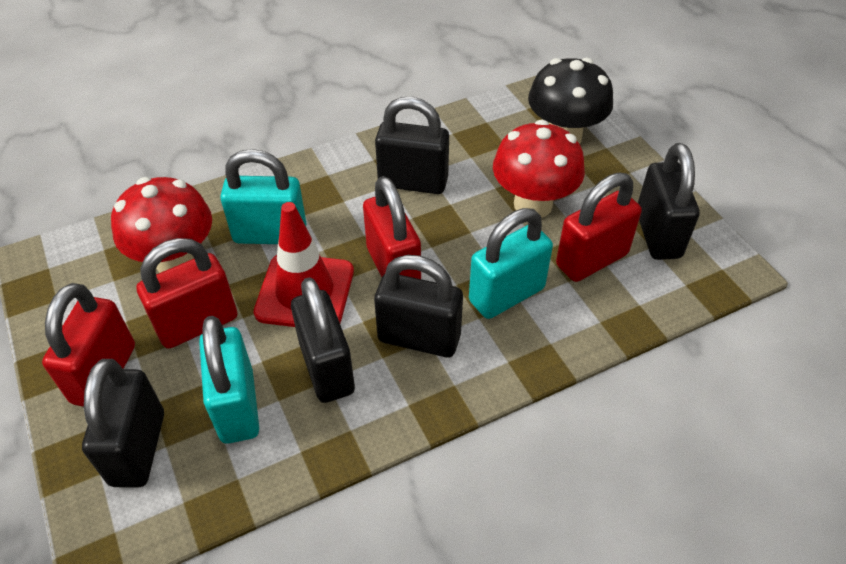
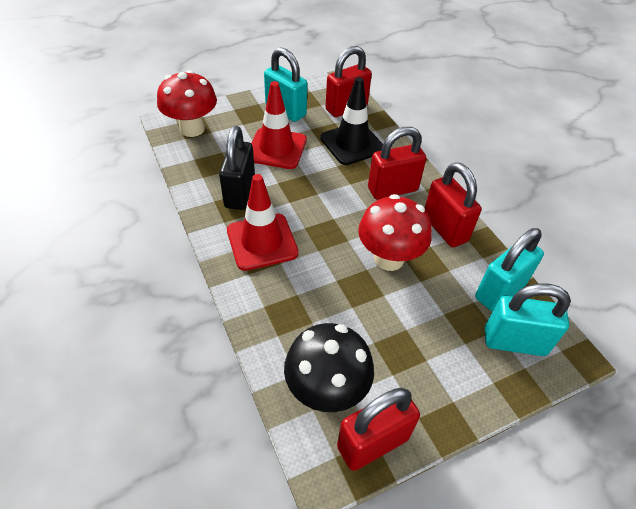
black padlock: [82,359,164,488] [291,277,355,403] [374,255,463,357] [375,97,449,194] [638,143,700,260] = 5 -> [219,126,255,210] = 1
black traffic cone: none = 0 -> [320,77,383,165] = 1
red traffic cone: [254,202,354,327] = 1 -> [227,174,299,271] [251,81,307,169] = 2

